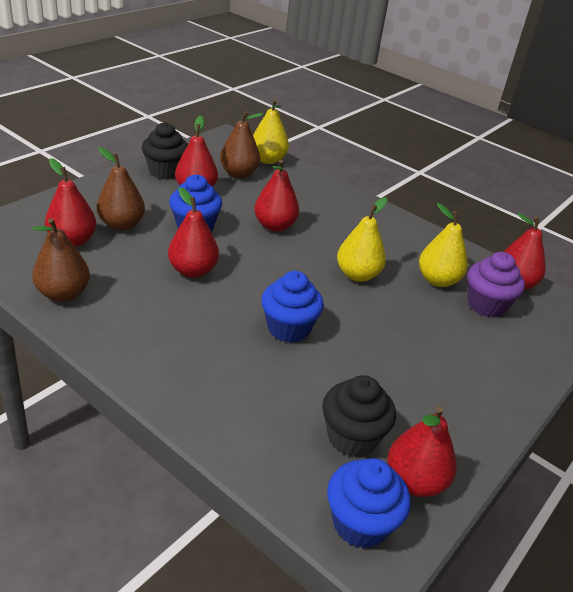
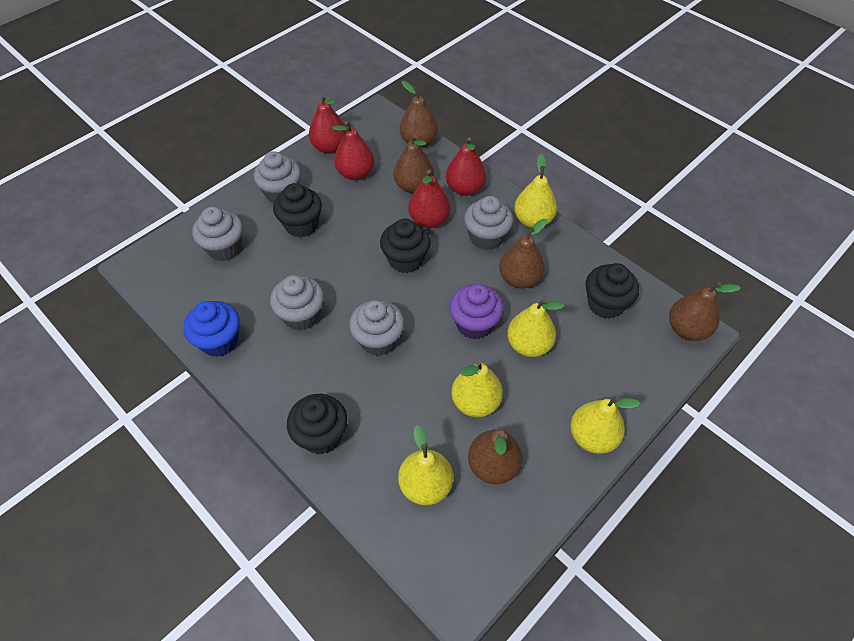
black cupcake: [142,122,188,180] [322,375,396,457] = 2 -> [273,183,322,237] [287,394,347,454] [380,219,431,273] [586,263,639,319] = 4
blue cupcake: [169,174,222,232] [261,271,324,343] [327,458,411,549] = 3 -> [184,301,240,357] = 1
brown pear: [32,218,90,302] [97,147,145,231] [220,111,263,178] = 3 -> [394,135,434,193] [399,81,438,147] [468,429,523,484] [499,219,547,289] [669,282,741,341] = 5
grey cupcake: none = 0 -> [192,207,243,261] [254,151,301,204] [270,275,324,331] [349,300,404,356] [464,196,513,250] = 5
red pear: [45,158,96,247] [168,187,219,278] [175,116,218,187] [254,160,299,232] [387,406,457,497] [503,212,546,290] = 6 -> [309,95,345,154] [332,121,374,180] [408,170,450,228] [446,137,486,196] = 4
yellow pear: [253,99,289,164] [337,197,388,282] [419,203,468,287] = 3 -> [398,425,453,505] [451,361,503,417] [507,299,564,357] [514,154,557,228] [570,396,641,454] = 5

